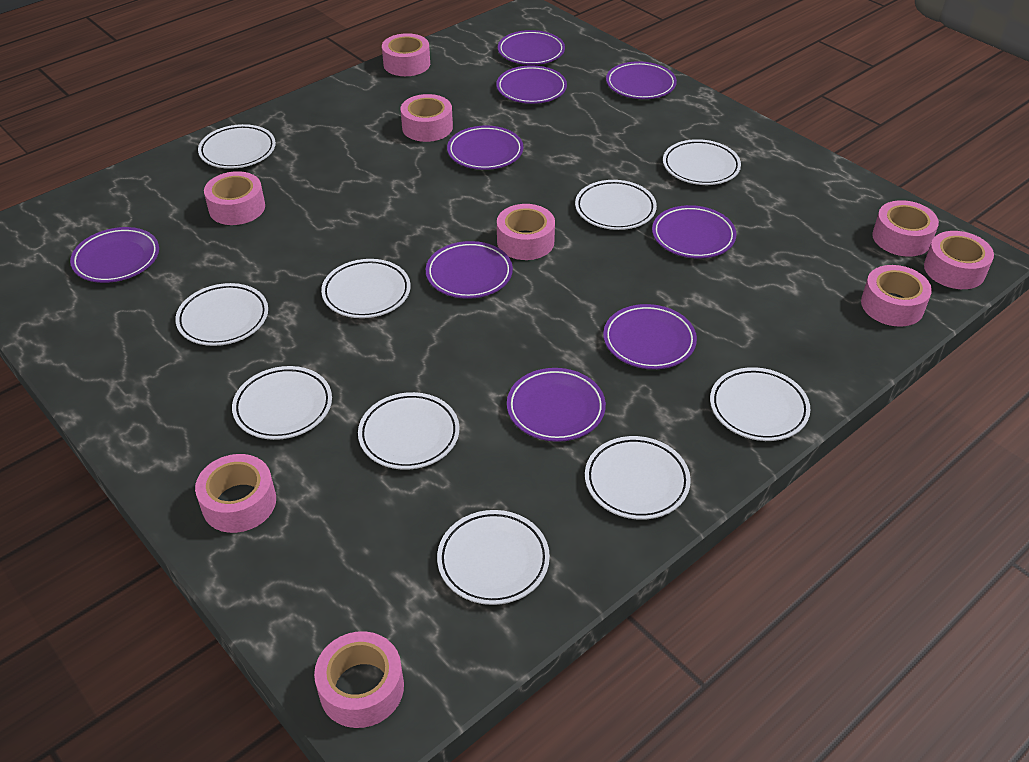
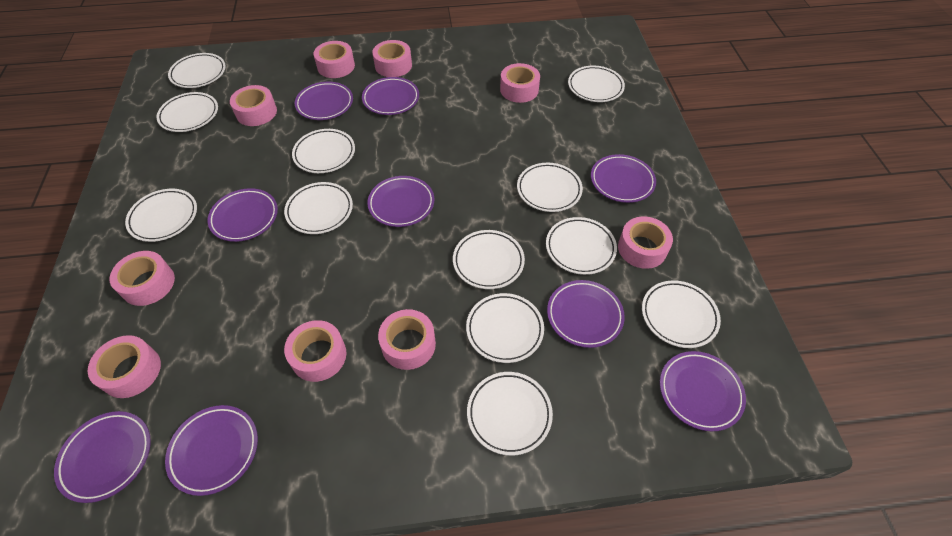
white plate: [175,283,268,346] [198,124,276,169] [232,366,332,440] [321,259,410,318] [358,392,459,470] [437,510,550,605] [575,180,657,230] [585,436,691,520] [663,139,741,185] [710,367,810,441] = 10 -> [125,189,197,242] [156,92,218,132] [168,53,226,88] [284,182,353,234] [292,129,355,173] [453,230,525,289] [466,293,544,363] [467,372,553,456] [517,163,583,212] [546,217,617,275] [568,66,625,102] [642,280,721,348] = 12

